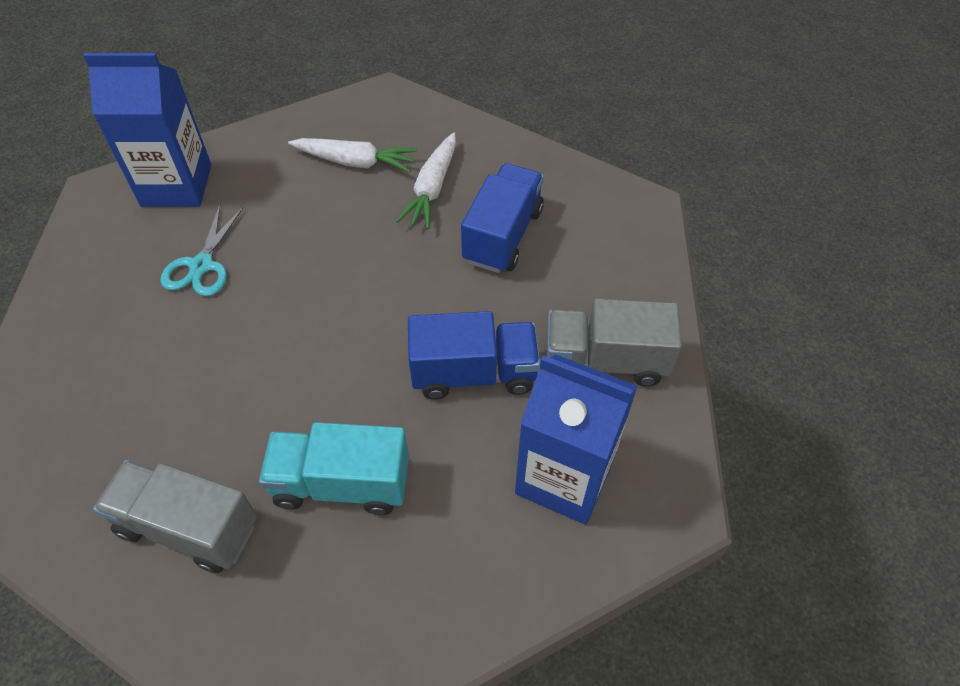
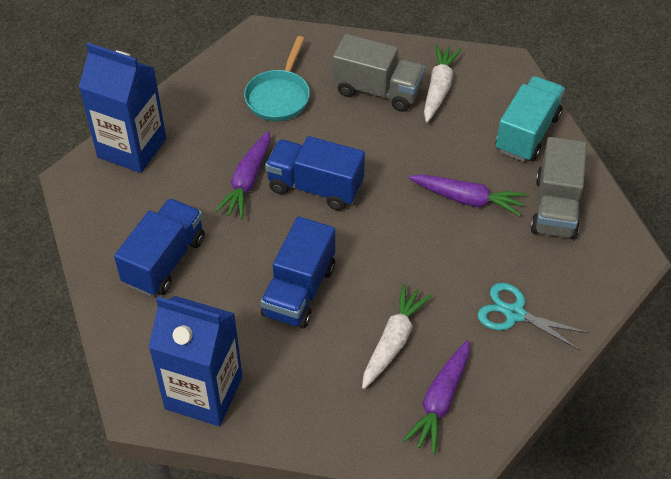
blue truck: [408,311,540,400] [461,163,544,273] = 2 -> [114,198,205,296] [261,217,335,329] [265,136,365,211] = 3
purple carrot: none = 0 -> [214,131,270,219] [402,340,469,454] [409,174,526,216] = 3
turquoise pan: none = 0 -> [244,36,310,121] = 1

